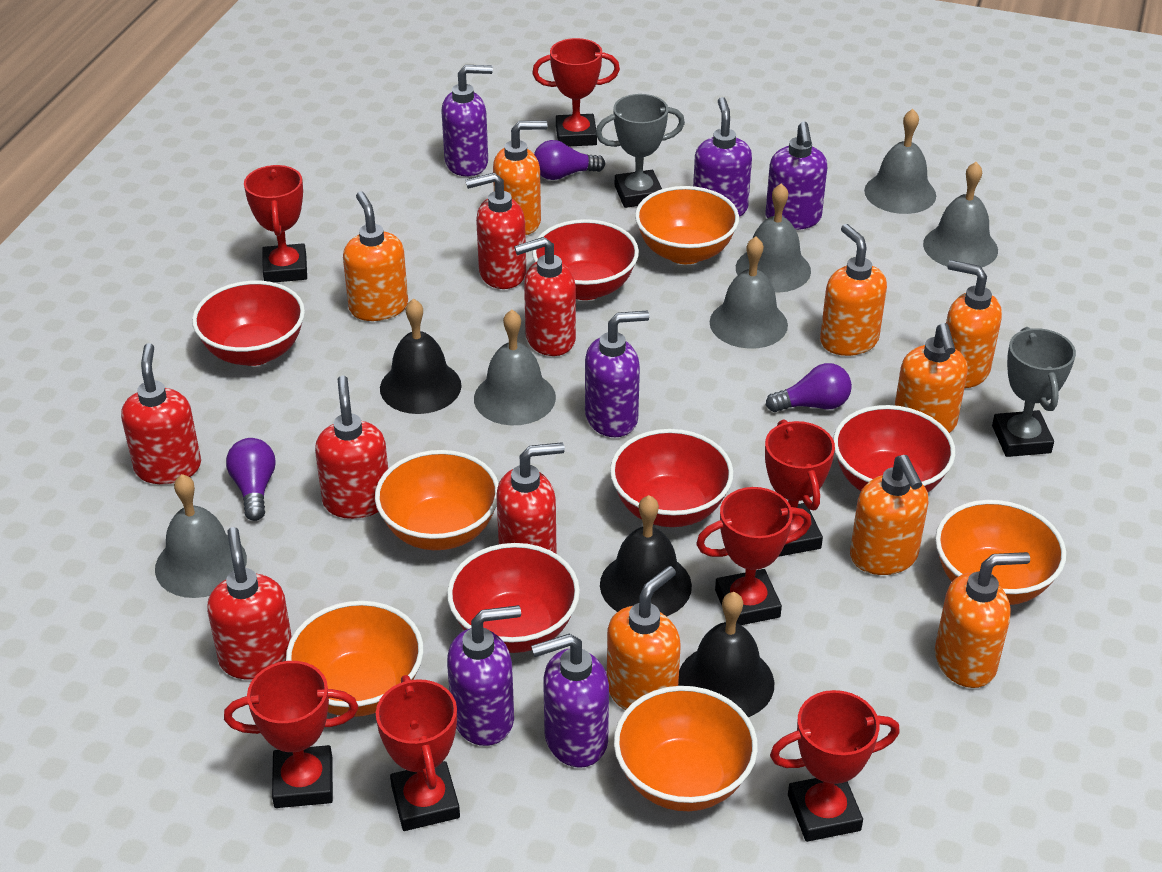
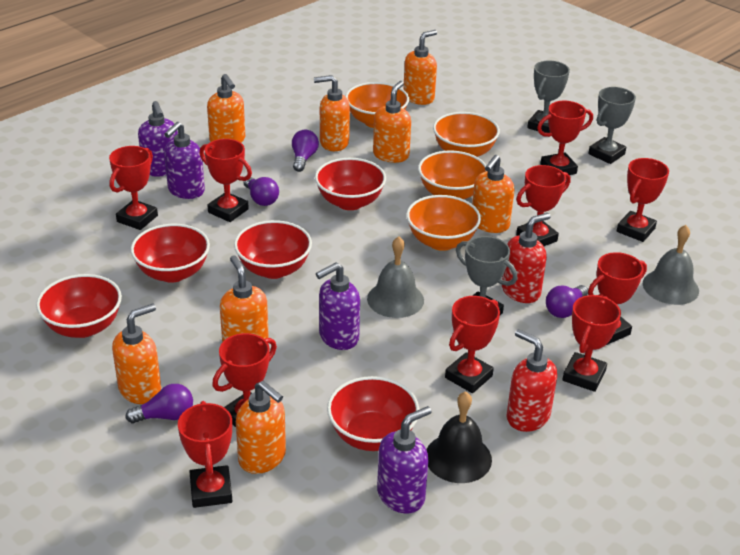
black bell: [380,298,462,414] [600,495,692,617] [678,592,774,717] = 3 -> [426,391,492,483] = 1
grey bell: [155,474,247,598] [474,310,556,425] [710,237,788,349] [736,183,811,293] [864,109,936,214] [923,162,998,267] = 6 -> [367,236,424,318] [643,225,699,305] = 2
grey trophy: [596,94,685,208] [992,327,1076,457] = 2 -> [456,236,517,315] [527,61,570,133] [588,87,636,164] = 3
orange bowl: [286,601,423,717] [375,450,499,550] [614,686,758,811] [635,186,739,264] [935,500,1066,605] = 5 -> [345,82,409,128] [406,195,481,251] [418,150,487,199] [433,112,500,157] = 4
purple light bulb: [226,438,276,521] [534,140,605,180] [766,363,852,412] = 3 -> [125,384,193,423] [243,177,279,206] [292,130,319,172] [546,285,588,318] = 4
purple soap dispenser: [441,65,493,177] [447,605,521,746] [531,634,609,768] [585,311,649,437] [693,97,752,217] [766,122,827,230] = 6 -> [138,101,178,177] [164,122,205,199] [316,262,360,350] [377,406,432,513] = 4
red soap dispenser: [121,343,201,484] [207,527,292,679] [315,375,388,519] [465,173,526,289] [497,442,565,554] [514,237,576,356] = 6 -> [502,213,551,303] [507,329,557,432] = 2
red trophy: [224,661,358,808] [244,165,307,282] [376,675,460,831] [532,38,620,146] [696,487,812,625] [765,419,835,557] [770,690,900,842] = 7 -> [109,146,158,230] [178,401,232,508] [200,139,252,222] [212,333,277,427] [445,296,500,393] [516,165,570,246] [537,101,593,175] [562,295,621,392] [588,252,647,345] [617,158,669,242] = 10

